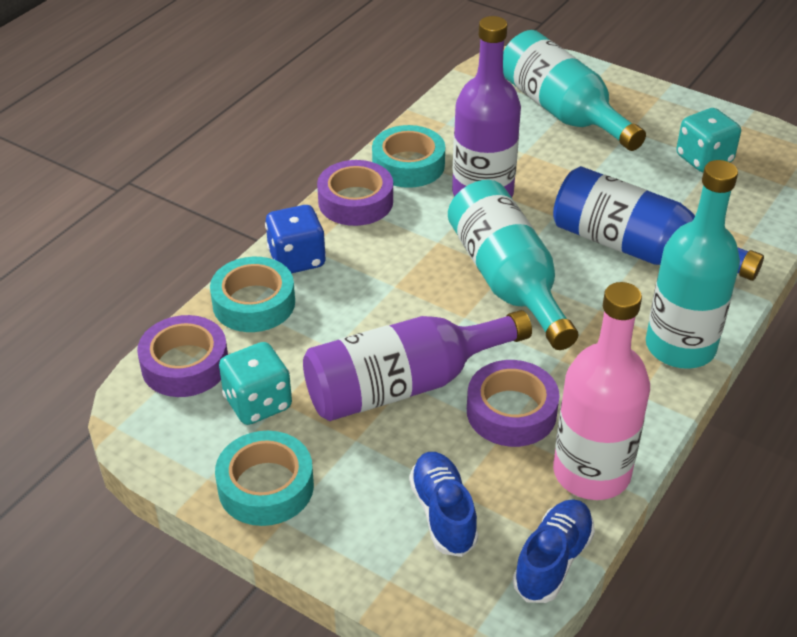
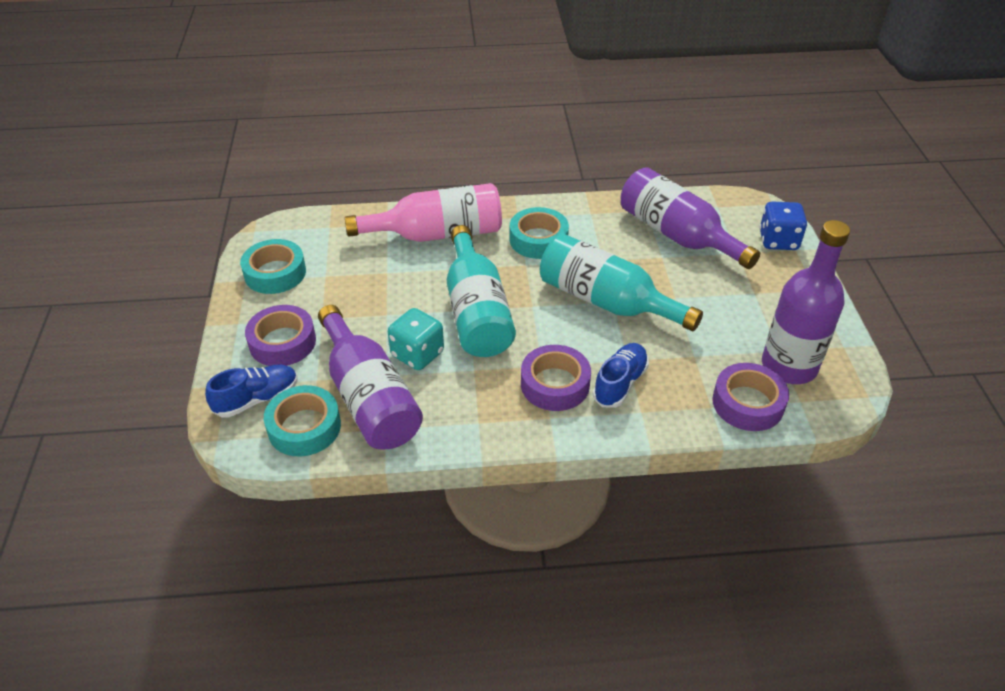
blue bottle: [553,166,764,281] = 1 -> none = 0
purple bottle: [303,310,532,421] [452,16,521,197] = 2 -> [318,305,423,450] [621,167,760,269] [762,220,850,384] = 3
turquoise bottle: [448,180,578,350] [503,30,646,151] [646,160,740,369] = 3 -> [447,225,516,357] [540,234,703,331] = 2
turquoise dice: [219,342,292,425] [676,108,741,172] = 2 -> [388,308,444,370] = 1

